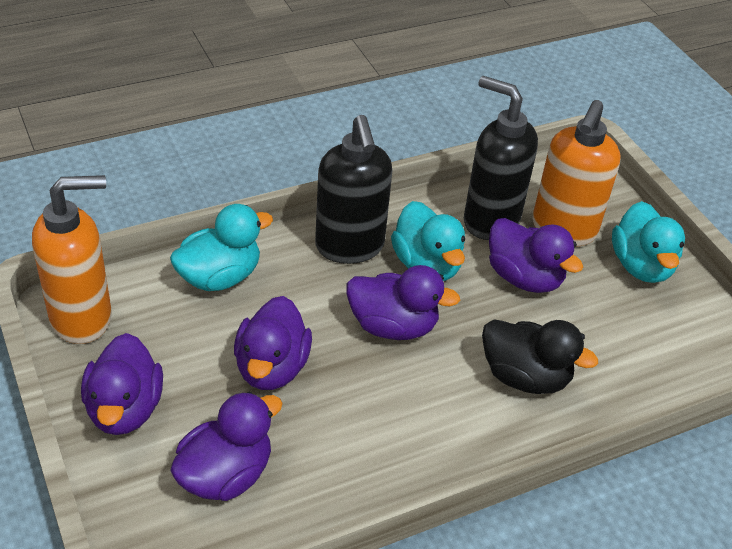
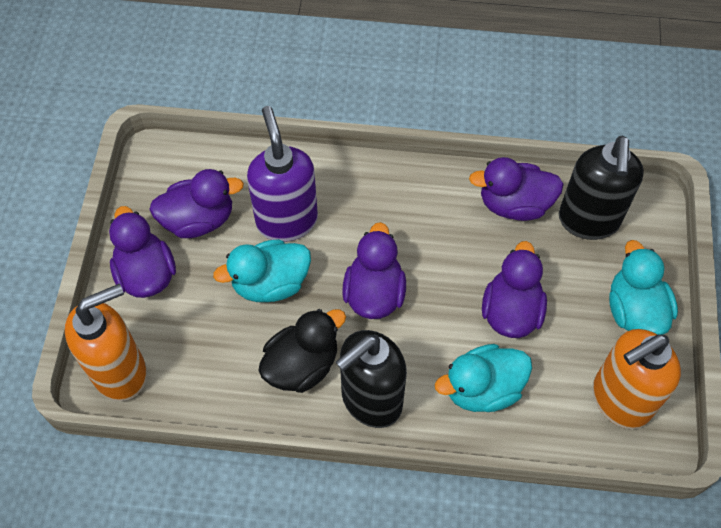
purple soap dispenser: none = 0 -> [247,106,318,242] = 1

